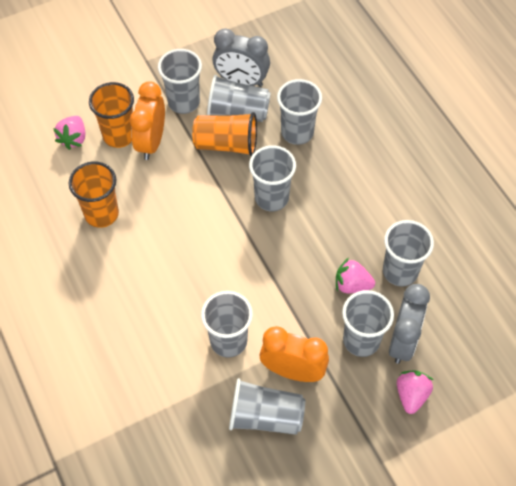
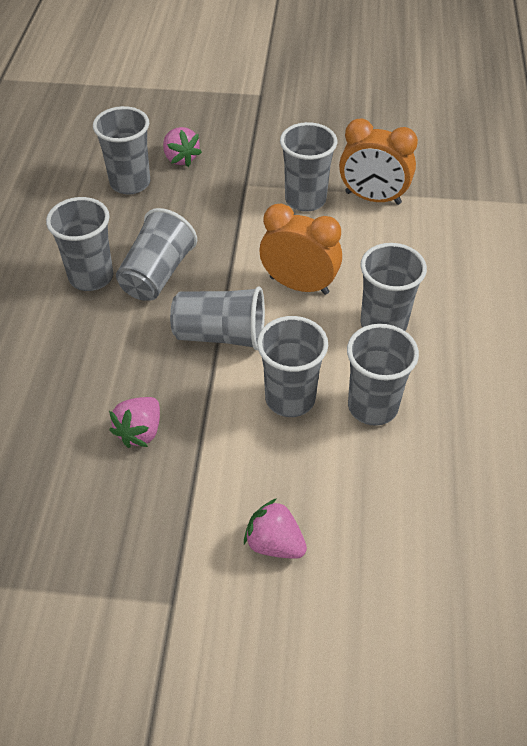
grey clock: [212,28,270,87] [389,284,430,364] = 2 -> none = 0
orange cup: [69,161,119,228] [89,82,134,148] [192,112,257,156] = 3 -> none = 0

